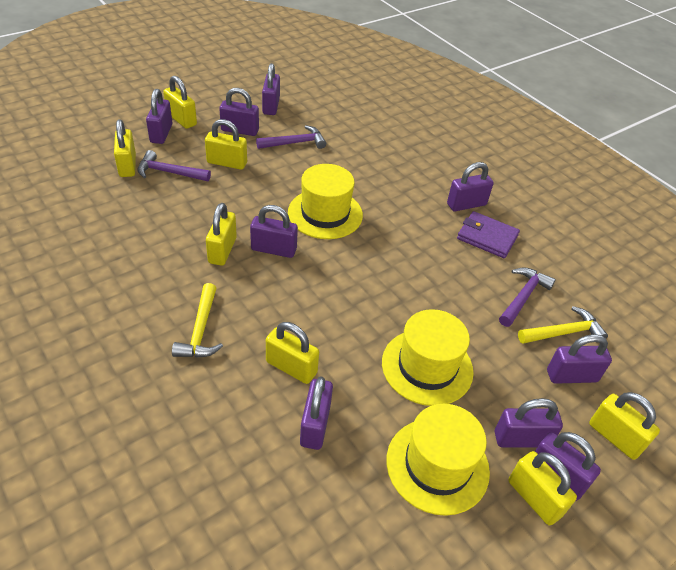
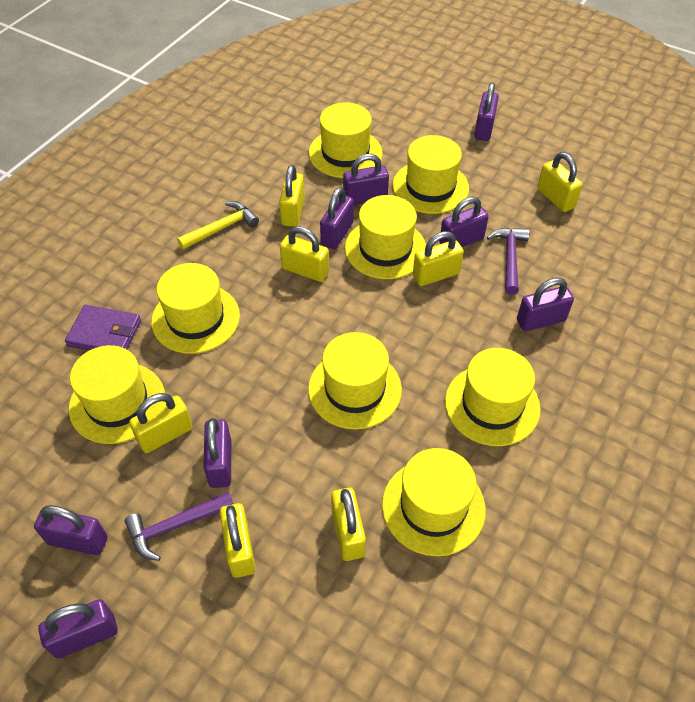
purple hammer: [138,150,211,181] [256,125,326,149] [499,267,556,327] = 3 -> [125,491,234,561] [487,228,530,295] = 2
purple padlock: [146,89,172,144] [219,88,259,136] [250,205,298,258] [262,63,280,115] [300,376,333,450] [447,162,494,211] [495,398,563,448] [535,432,601,501] [547,334,612,384] = 9 -> [34,505,107,555] [38,599,118,659] [203,418,231,488] [320,187,354,249] [343,154,389,205] [439,197,489,247] [474,82,499,141] [517,278,574,331] = 8
yellow hammer: [172,283,223,358] [518,306,608,344] = 2 -> [177,201,259,250] = 1
yellow hat: [288,164,363,239] [382,309,474,406] [386,404,490,516] = 3 -> [69,345,165,444] [151,263,240,354] [308,332,402,430] [309,102,382,178] [345,195,426,279] [382,448,486,556] [392,135,469,214] [445,348,541,446] = 8

